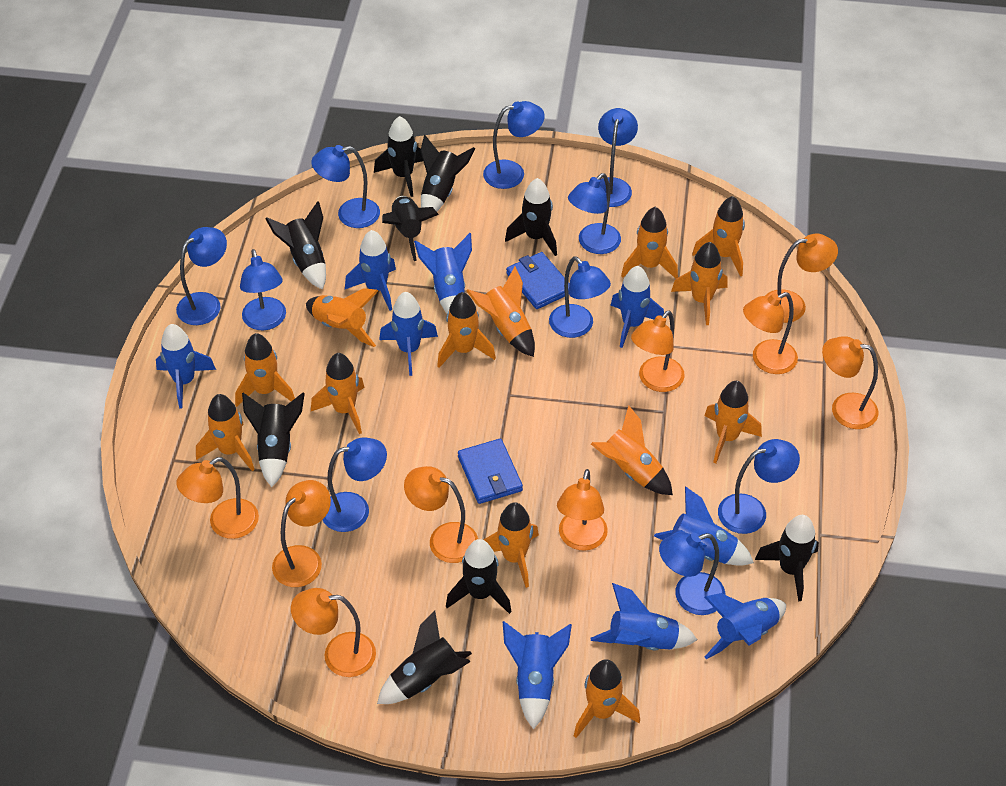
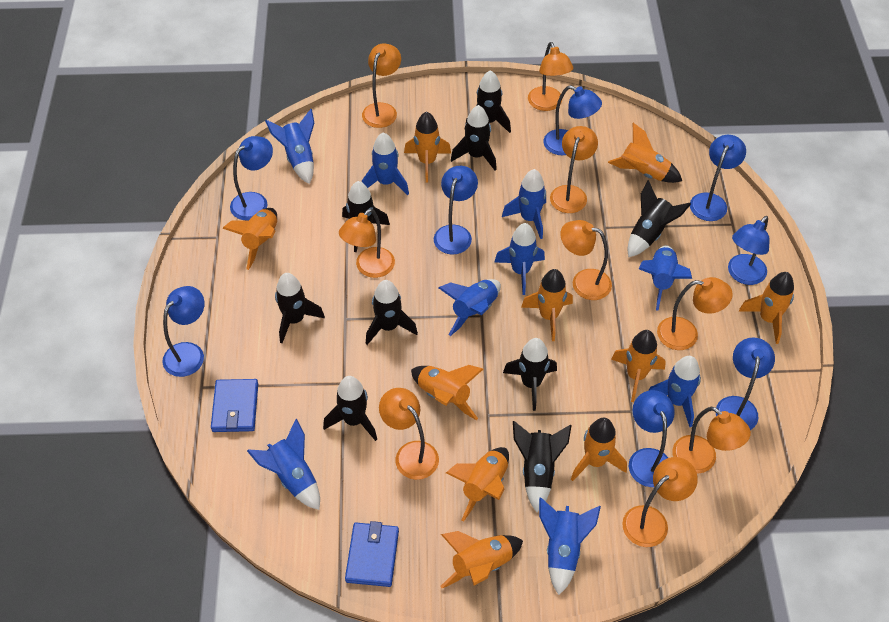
blue lamp: [176,227,227,325] [240,249,286,330] [311,145,380,228] [323,438,387,532] [483,101,545,189] [549,256,611,338] [568,173,621,254] [598,108,638,207] [659,532,726,615] [718,439,800,534] = 10 -> [162,286,204,377] [230,136,273,220] [434,166,478,255] [543,85,602,155] [629,390,675,487] [690,135,746,221] [716,337,775,430] [728,216,770,285] = 8
orange rocket: [196,394,255,471] [235,333,295,407] [306,288,378,347] [311,353,365,434] [437,292,496,368] [467,267,535,357] [484,502,539,588] [574,659,640,738] [591,405,673,495] [621,207,678,279] [671,242,728,325] [692,196,745,277] [704,381,762,463] = 13 -> [222,208,277,270] [404,111,451,182] [411,365,483,420] [440,531,523,588] [446,447,509,522] [521,269,573,341] [571,418,627,481] [608,123,682,183] [611,330,666,402] [739,272,794,344] = 10

